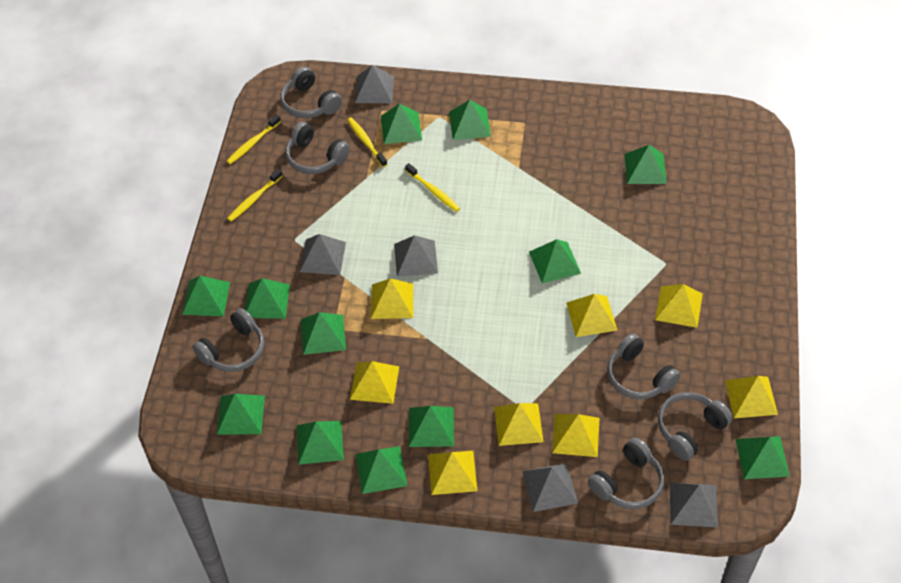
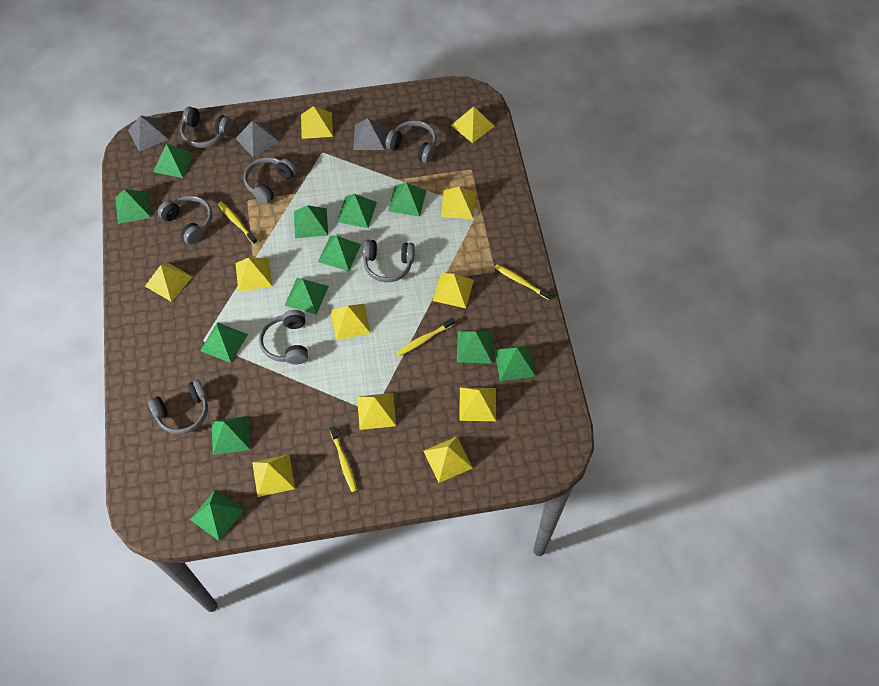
grey headphones: [192,308,264,372] [280,67,342,118] [286,122,350,174] [588,438,664,509] [607,333,680,399] [658,392,733,461] = 6 -> [148,379,208,434] [158,196,212,244] [180,106,232,148] [244,157,297,204] [259,310,308,364] [363,240,415,282] [385,120,437,163] = 7
grey pyramid: [300,234,346,275] [355,65,394,103] [394,235,438,277] [522,463,578,512] [670,483,718,527] = 5 -> [128,115,169,152] [235,121,279,158] [353,118,386,150] = 3
yellow pyramid: [350,361,399,404] [371,278,413,319] [428,451,477,495] [494,403,544,446] [552,414,599,457] [566,294,618,337] [655,284,703,328] [725,376,778,418] = 8 -> [145,262,192,302] [235,258,272,292] [252,454,295,497] [301,106,333,139] [330,304,371,340] [357,393,396,430] [424,437,473,483] [433,273,474,308] [441,187,476,219] [451,106,495,143] [459,387,496,421] = 11

